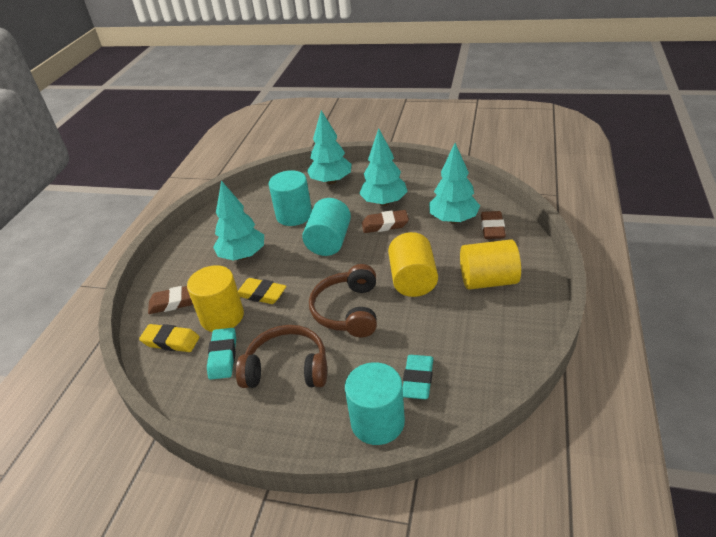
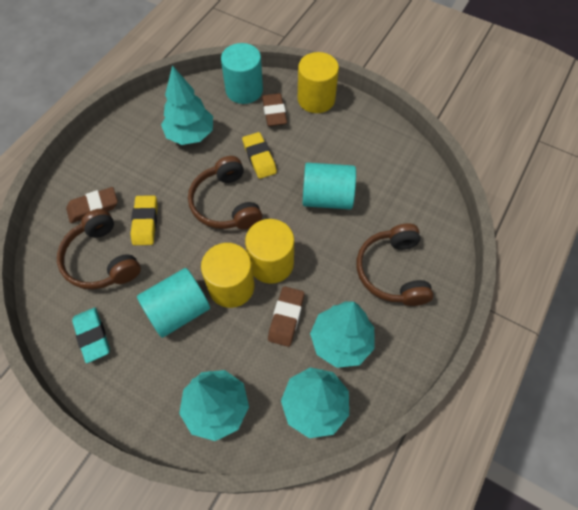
brown headphones: [236,325,327,388] [309,264,377,337] = 2 -> [57,209,141,290] [188,156,262,229] [357,223,434,306] = 3
turquoise eraser: [207,328,236,380] [403,355,433,399] = 2 -> [72,308,110,363] = 1

